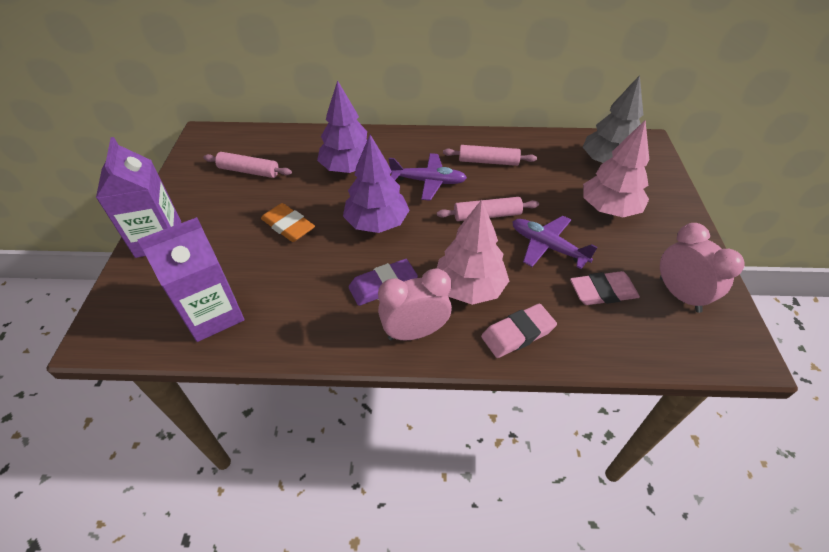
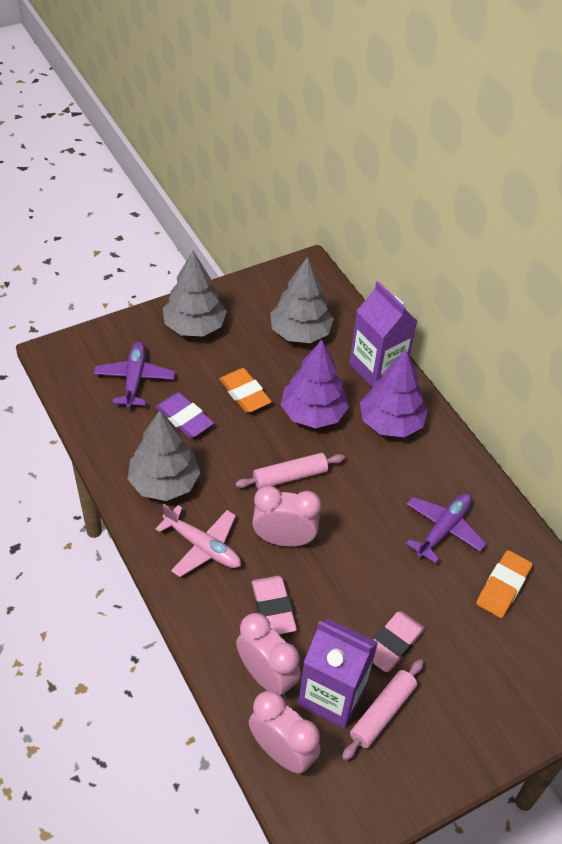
grey tree: [583,75,643,163] = 1 -> [127,410,200,501] [163,251,227,337] [270,257,334,343] = 3
orange eraser: [261,203,315,242] = 1 -> [219,368,272,413] [476,550,533,618] = 2
pink clock: [378,269,452,340] [660,223,744,313] = 2 -> [236,613,301,698] [249,690,320,773] [252,486,321,547] = 3
pink plane: none = 0 -> [155,504,241,577] = 1
pink rolling pin: [203,152,292,178] [437,197,539,221] [443,145,537,166] = 3 -> [235,453,345,489] [342,659,424,761] = 2
pink tree: [436,200,509,305] [583,120,649,217] = 2 -> none = 0

